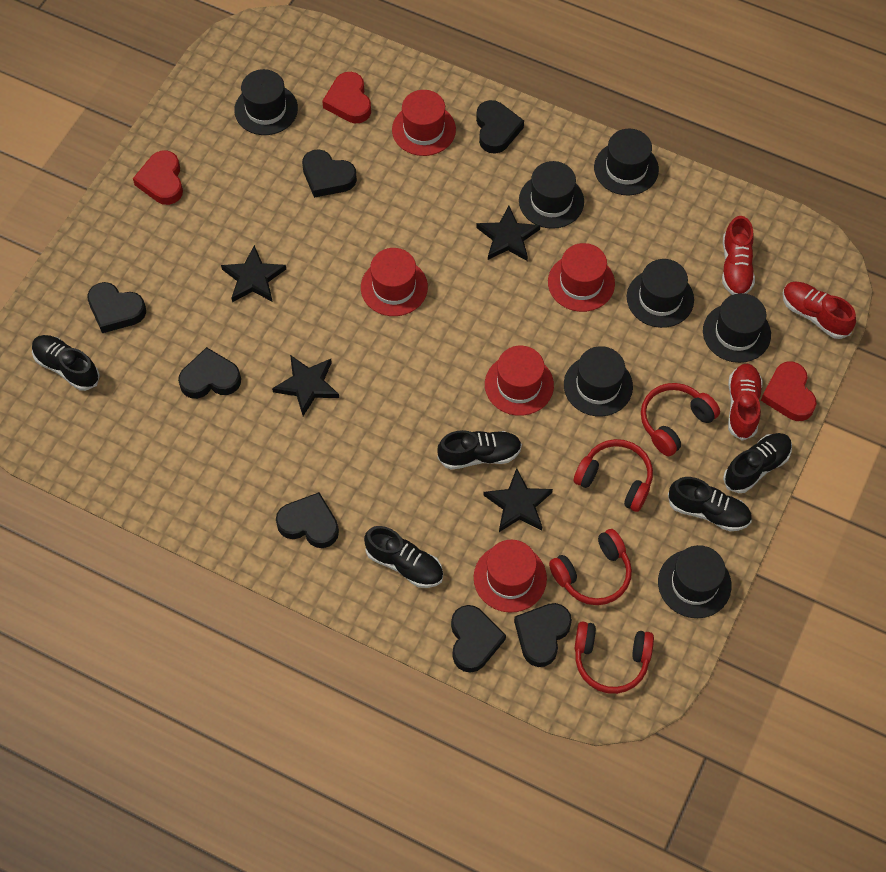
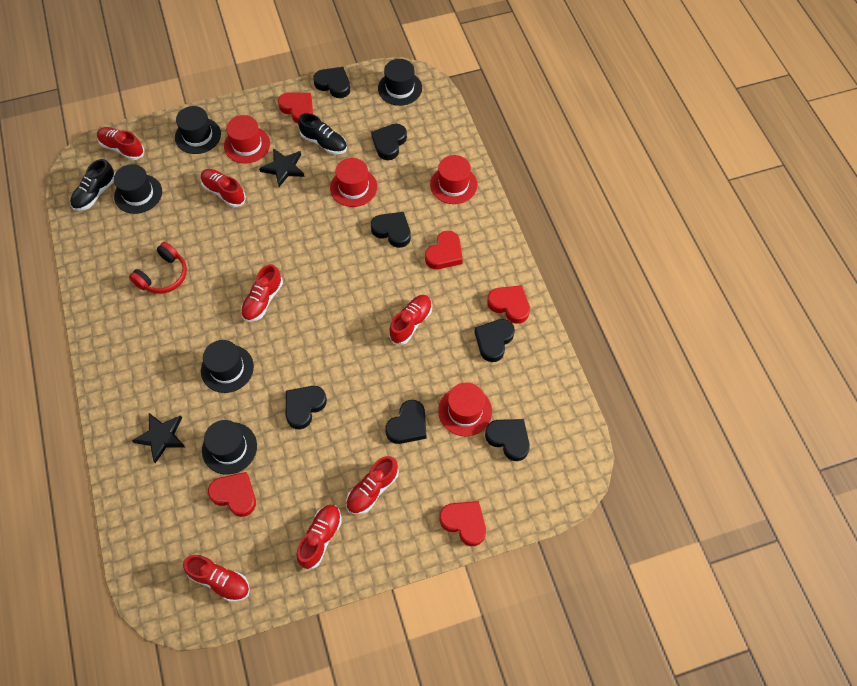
black hat: [234,69,298,135] [519,161,584,229] [564,346,633,416] [594,129,659,195] [627,259,694,328] [658,545,732,618] [703,293,771,363] = 7 -> [114,164,162,214] [175,106,221,154] [201,340,254,393] [202,420,257,475] [378,59,422,106] = 5
black shoe: [32,335,100,391] [364,526,443,588] [437,430,522,469] [668,477,752,531] [723,433,792,493] = 5 -> [70,159,115,211] [298,113,347,154] = 2
black star: [221,245,286,302] [272,355,339,416] [476,206,540,261] [483,468,553,532] = 4 -> [132,413,186,463] [259,148,305,187] = 2
red hat: [361,248,428,316] [392,90,456,156] [474,540,547,613] [485,346,554,416] [548,243,615,312] = 5 -> [224,115,270,164] [330,158,377,207] [430,155,477,204] [438,383,492,436] = 4
red headphones: [549,529,632,605] [574,439,653,512] [575,621,654,694] [641,383,720,456] = 4 -> [129,242,187,294] = 1
red heart: [133,150,183,205] [322,72,371,123] [761,361,817,421] = 3 -> [208,472,256,517] [278,92,313,124] [425,231,463,269] [439,501,486,546] [487,285,530,324] = 5
red shoe: [722,216,755,295] [728,363,763,441] [783,282,856,339] = 3 -> [97,127,144,160] [183,555,250,602] [200,169,246,207] [241,264,283,322] [296,505,342,570] [346,456,399,514] [389,295,432,345] = 7

